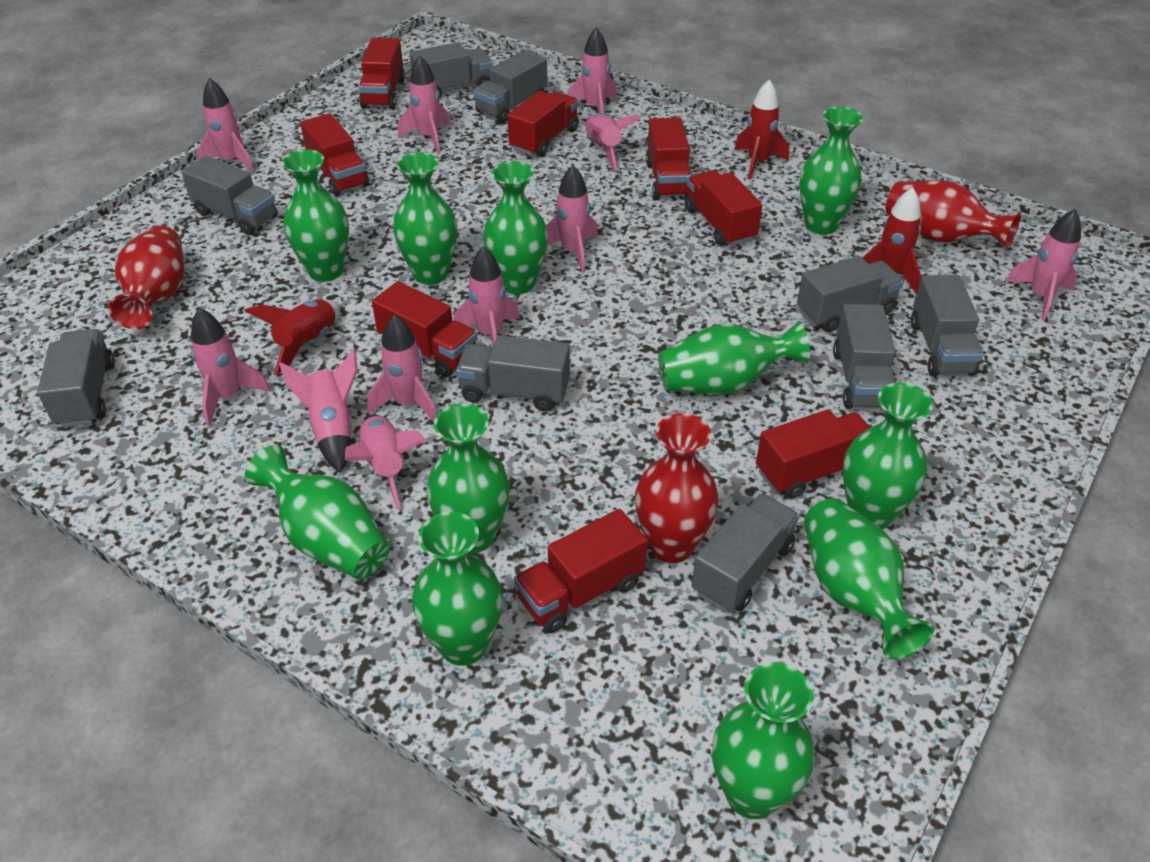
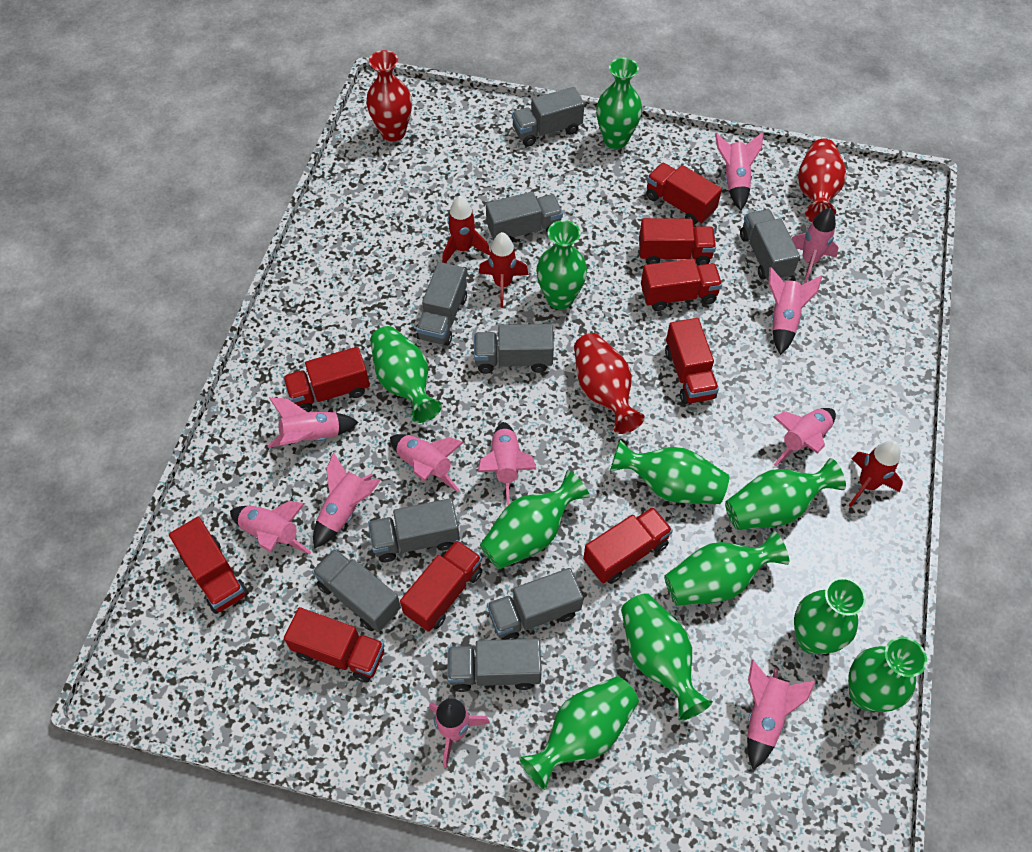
red truck: [300,113,369,196] [359,38,405,109] [372,281,478,377] [507,91,579,157] [514,509,648,633] [646,117,692,199] [685,170,762,246] [756,409,871,499] = 8 -> [169,517,248,614] [283,347,370,412] [284,607,385,683] [400,540,482,632] [583,507,673,584] [639,218,716,265] [641,259,722,311] [646,163,722,225] [665,318,719,404] = 9

